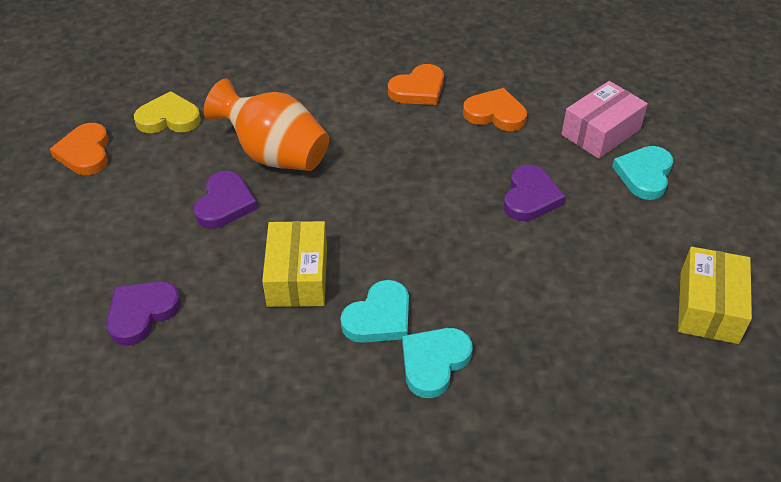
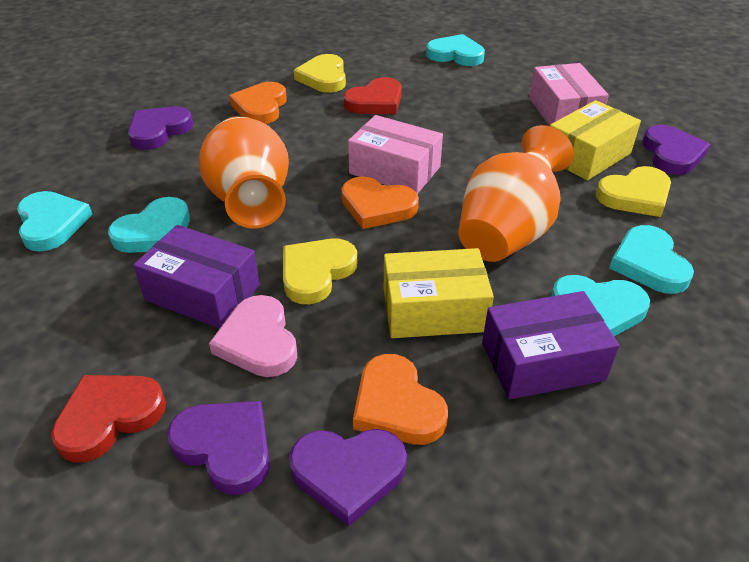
orange vase: [204,79,329,171] = 1 -> [199,116,289,228] [458,125,574,262] = 2
pink box: [561,81,648,159] = 1 -> [348,115,443,194] [529,63,609,126] = 2
pink heart: none = 0 -> [209,295,297,377] = 1
purple box: none = 0 -> [133,225,260,329] [482,291,619,400] = 2
purple heart: [106,281,181,346] [194,171,257,228] [504,165,566,221] = 3 -> [128,106,193,150] [167,401,270,495] [289,429,407,526] [642,125,711,175] = 4
red heart: none = 0 -> [51,375,166,463] [344,77,402,114] = 2
turquoise heart: [340,280,409,343] [402,328,473,398] [612,146,673,200] = 3 -> [17,191,93,252] [108,197,190,253] [426,34,485,66] [552,275,650,336] [610,225,694,294] = 5
yellow heart: [134,91,201,133] = 1 -> [283,238,357,304] [294,54,346,93] [596,166,671,217] = 3

